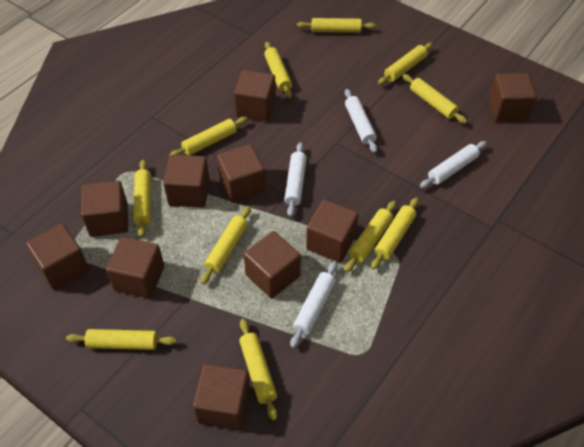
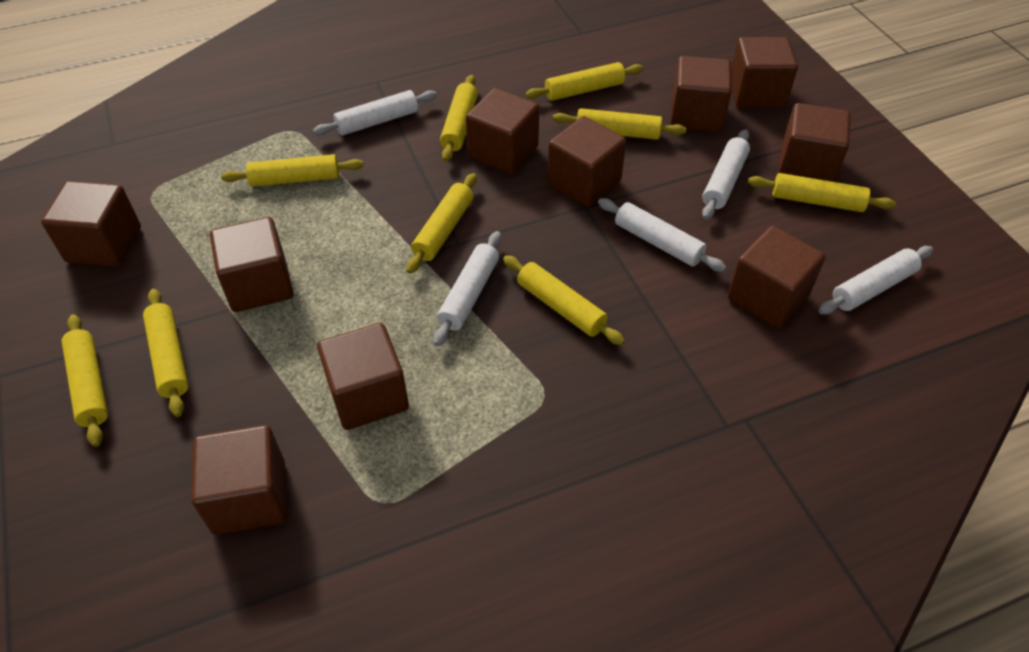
white rolling pin: [284,143,307,217] [290,261,337,348] [345,89,377,153] [420,141,487,188] = 4 -> [313,90,437,136] [433,231,501,346] [598,198,726,272] [702,129,750,220] [819,246,933,315] = 5
yellow rolling pin: [66,329,177,350] [133,160,151,237] [170,117,248,156] [201,206,251,284] [239,319,277,421] [264,42,292,98] [297,18,376,33] [345,201,396,272] [371,197,419,270] [378,43,433,85] [403,74,467,124] = 11 -> [62,314,108,447] [143,289,189,417] [221,154,364,187] [406,173,477,274] [440,75,478,162] [503,255,625,345] [525,62,643,101] [553,108,686,140] [748,173,896,212] = 9

